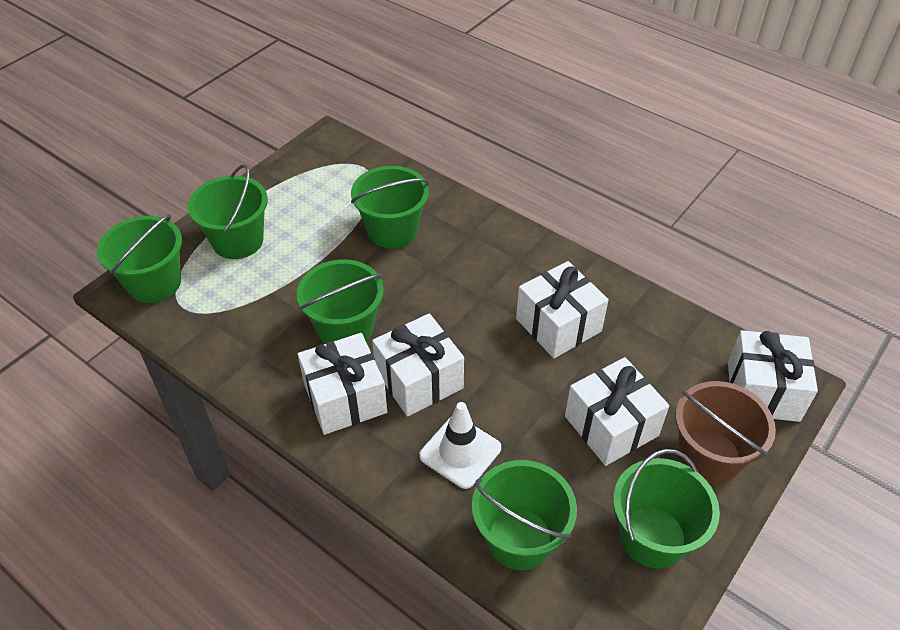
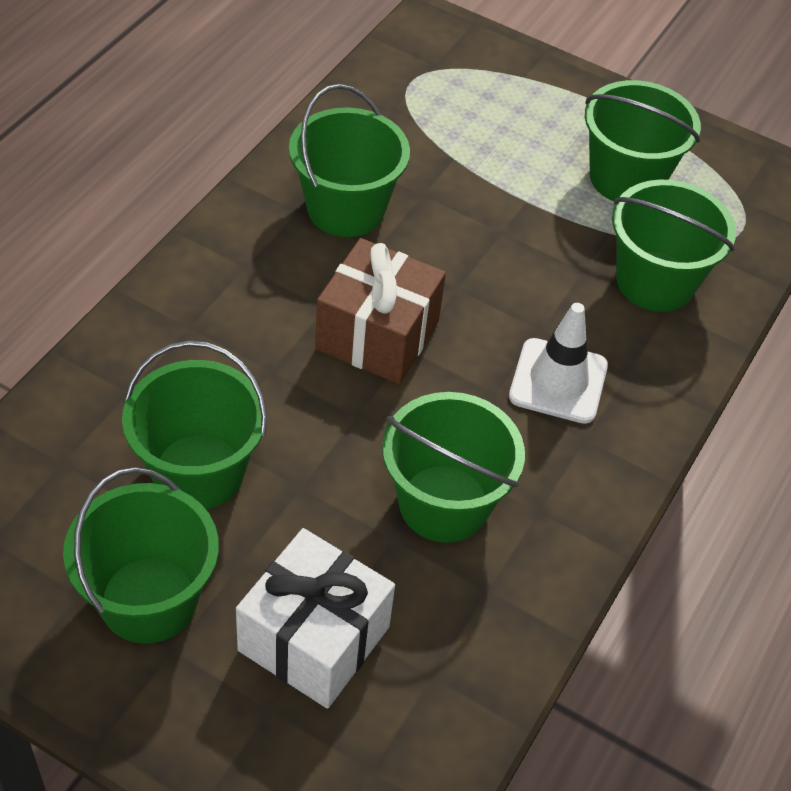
brown bucket: [675,381,776,484] = 1 -> none = 0
brown gift: none = 0 -> [315,238,446,384] = 1
white gift: [298,333,387,435] [372,313,464,417] [516,261,609,358] [565,357,669,466] [728,330,818,422] = 5 -> [236,528,395,709] = 1

